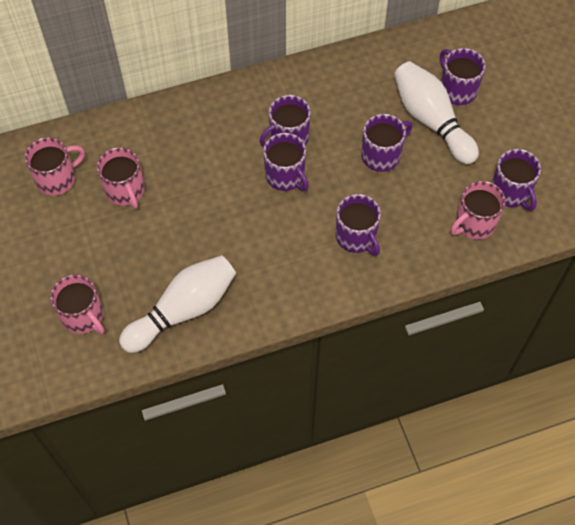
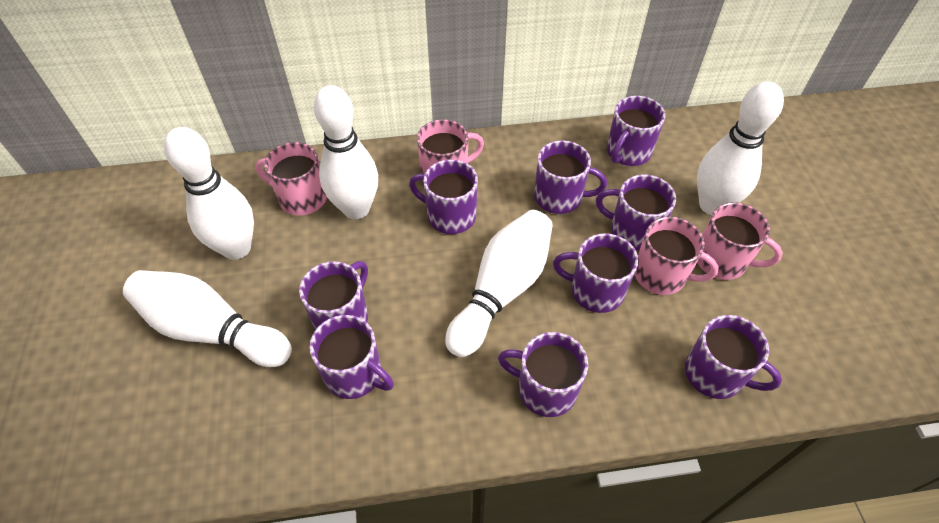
purple mug: [260,95,311,147] [263,133,309,191] [336,194,381,256] [361,114,412,172] [440,48,486,105] [492,149,541,211] = 6 -> [299,261,368,330] [310,315,394,399] [409,159,478,234] [498,332,588,417] [534,140,607,214] [553,233,638,313] [596,174,676,250] [607,96,665,166] [685,315,782,399] = 9
white bowling pin: [119,255,236,353] [394,61,479,164] = 2 -> [123,270,292,367] [164,127,254,260] [314,85,378,219] [445,210,553,357] [697,81,784,215] = 5

